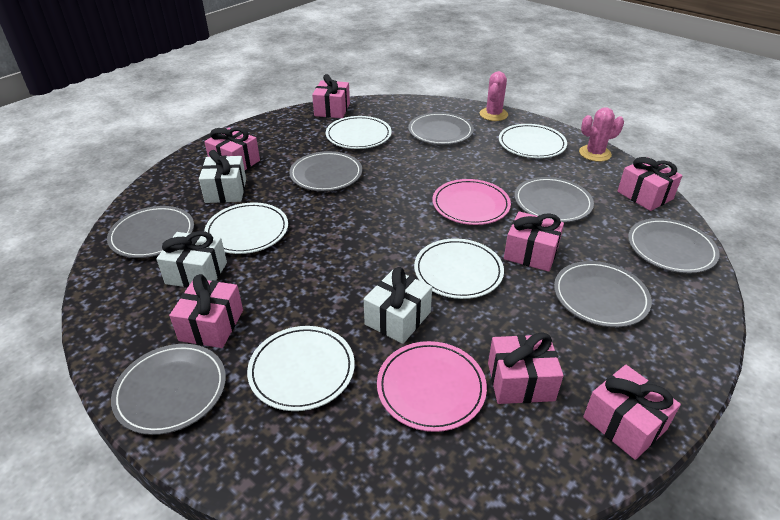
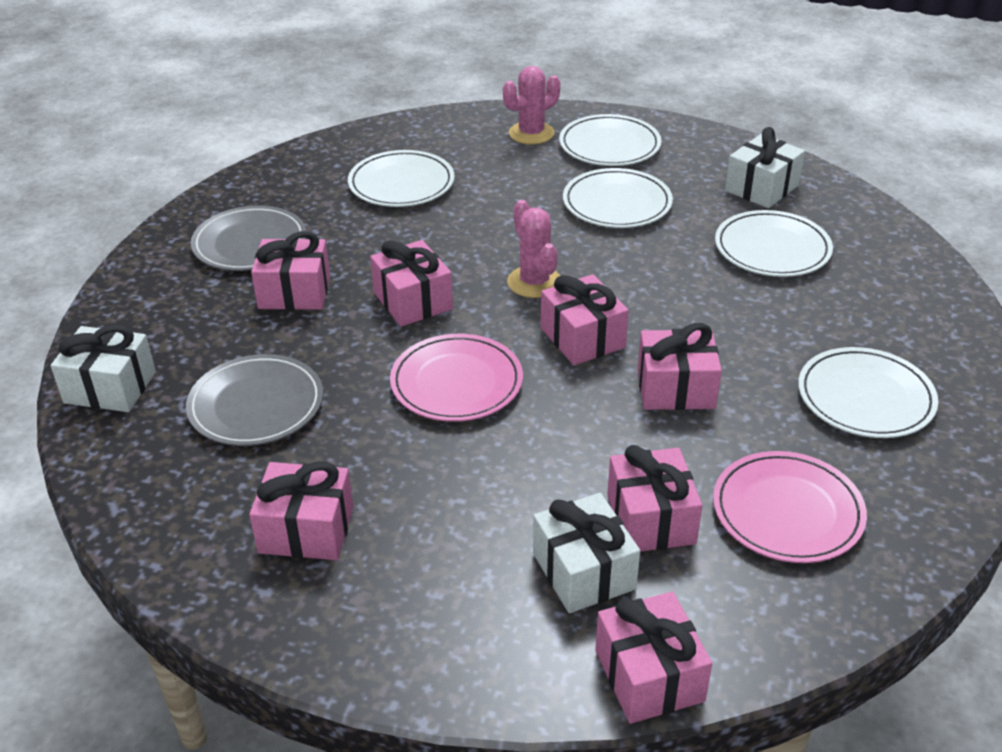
grey plate: [107,206,194,258] [111,344,226,435] [289,151,362,191] [408,112,474,145] [515,177,594,222] [554,261,652,327] [628,218,719,273] = 7 -> [186,354,323,446] [191,206,306,271] = 2

